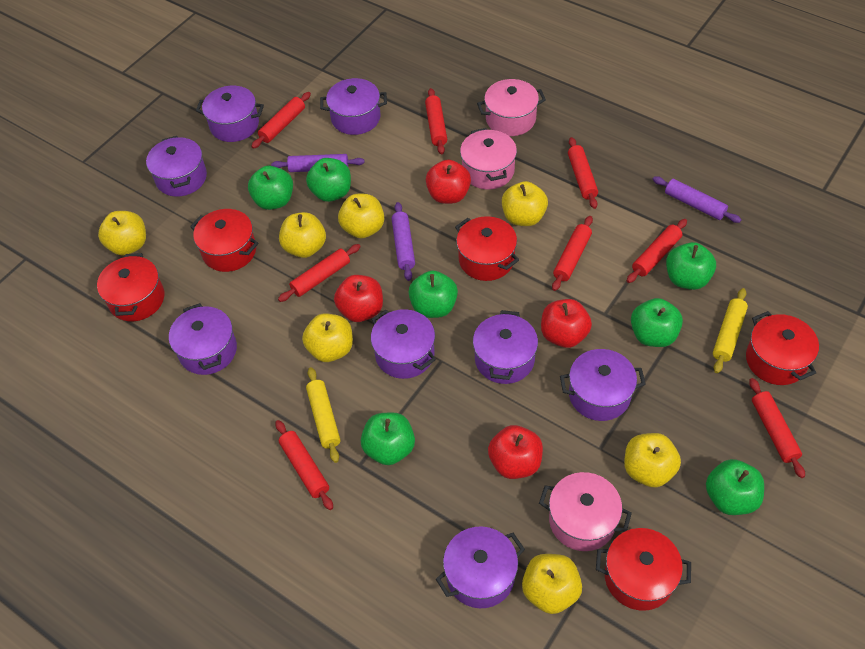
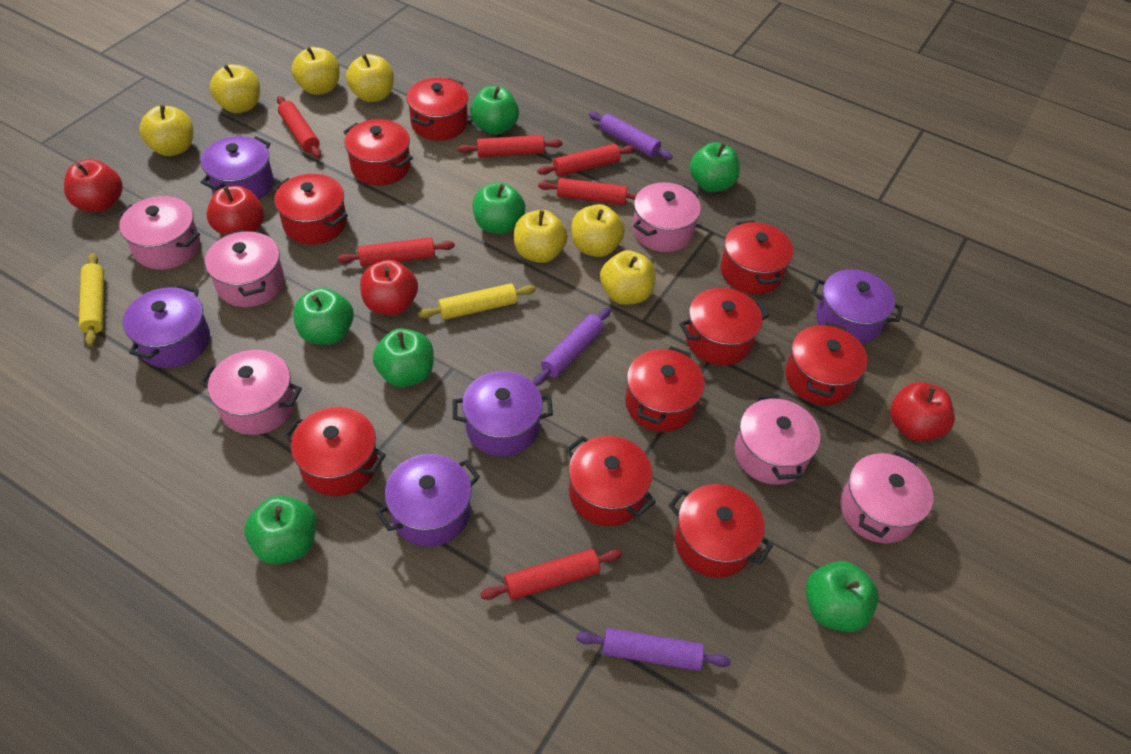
pink pot: [460,128,517,189] [477,79,546,136] [539,472,632,551] = 3 -> [117,196,200,270] [200,350,302,435] [205,229,284,307] [633,182,701,252] [735,394,820,485] [840,450,933,543] = 6
purple pot: [146,136,207,197] [169,303,237,375] [196,86,264,142] [320,78,387,135] [371,309,436,379] [436,526,525,608] [473,310,538,384] [560,349,646,421] = 8 -> [123,284,210,368] [201,136,274,200] [376,454,480,547] [453,371,553,457] [812,269,903,344] = 5
red pot: [97,253,164,321] [190,209,258,272] [455,216,519,281] [596,528,691,611] [746,311,819,385] = 5 -> [274,174,348,244] [284,407,386,496] [343,119,413,186] [407,78,468,141] [566,436,656,526] [625,346,705,432] [668,484,773,578] [679,288,769,365] [720,220,793,295] [785,322,867,405] = 10
red rolling pin: [251,92,311,149] [275,420,333,510] [278,244,361,302] [425,88,447,154] [552,216,593,291] [568,137,598,209] [627,219,687,283] [749,378,805,478] = 8 -> [277,96,321,158] [337,237,455,266] [458,135,563,157] [481,549,622,600] [537,144,635,176] [538,178,638,205] = 6

